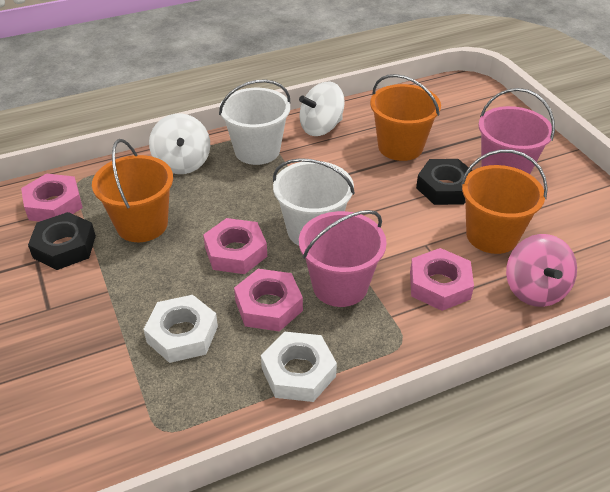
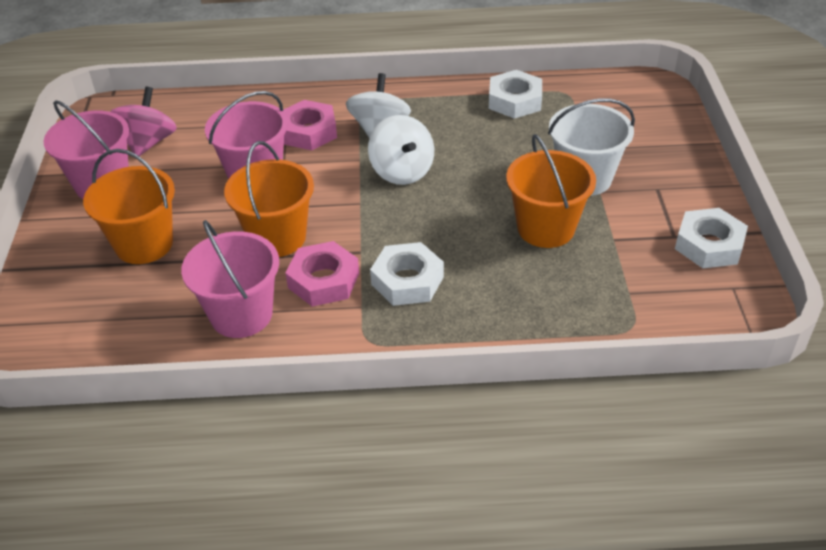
black nut: [28,212,96,270] [416,159,473,205] = 2 -> none = 0
pink bucket: [299,210,387,307] [478,88,555,174] = 2 -> [44,100,129,199] [181,220,279,338] [205,91,288,179] = 3
pink nut: [21,173,83,222] [203,218,267,274] [234,269,303,332] [410,248,474,311] = 4 -> [283,100,337,150] [285,241,359,307] = 2
white bucket: [219,79,290,165] [273,158,355,246] = 2 -> [548,98,635,196] = 1
white nut: [143,295,218,363] [261,332,337,402] = 2 -> [370,242,444,306] [489,70,542,119] [675,208,748,268] = 3

